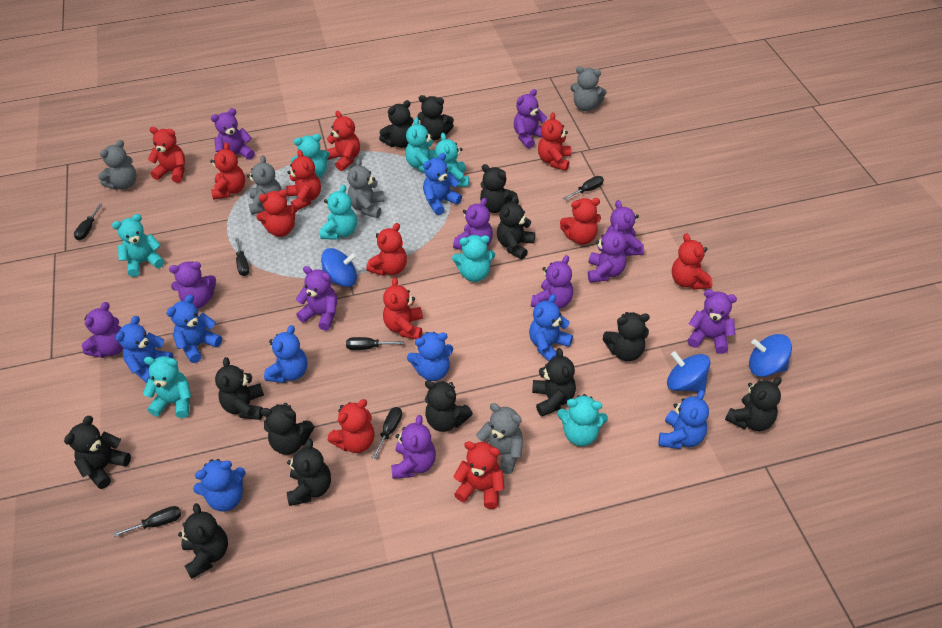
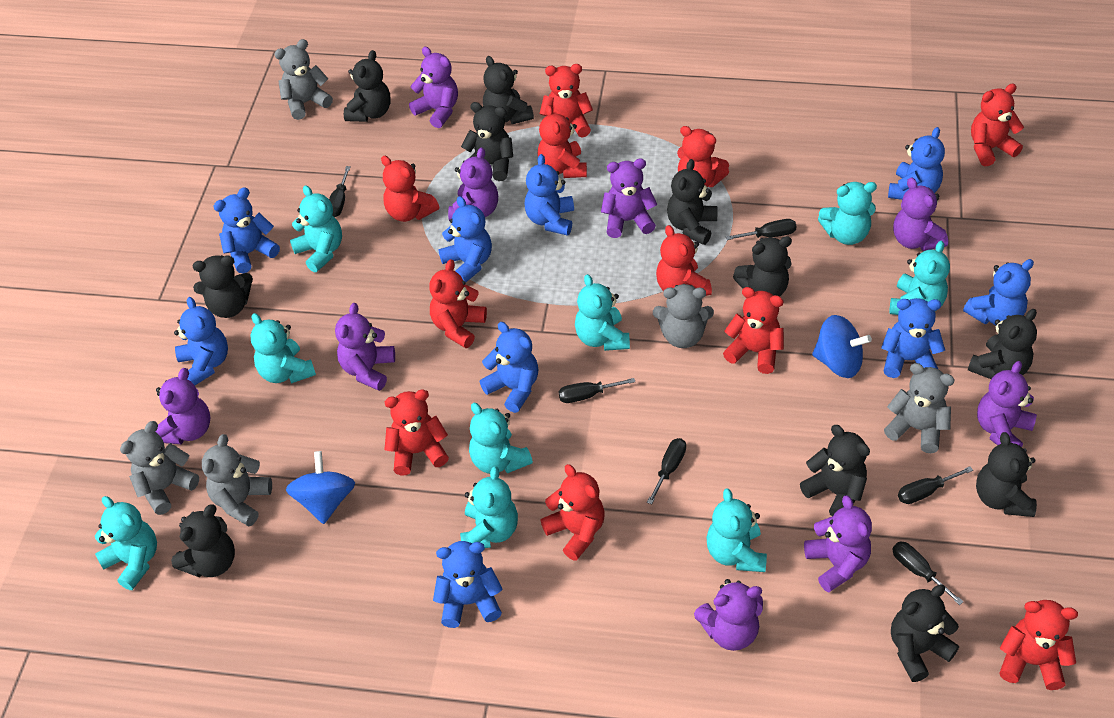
black teddy bear: [64,416,131,489] [178,503,228,579] [215,357,264,420] [261,403,314,455] [287,438,331,506] [379,100,413,148] [417,95,454,140] [425,380,473,432] [480,164,519,213] [497,195,535,260] [532,348,576,416] [602,312,650,361] [725,377,782,431] = 13 -> [171,504,235,577] [193,255,253,318] [344,50,390,122] [461,102,513,181] [483,56,534,124] [667,159,718,245] [733,236,792,296] [800,425,870,516] [891,585,959,682] [968,309,1037,379] [976,432,1037,517] = 11
blue spinning top: [321,248,357,287] [667,351,710,392] [749,334,792,377] = 3 -> [286,451,355,524] [812,315,872,378] = 2
blue teddy bear: [116,316,173,383] [166,295,222,363] [193,459,246,512] [264,325,307,383] [407,332,453,381] [423,153,462,215] [529,294,573,362] [659,390,709,449] = 8 -> [174,297,228,386] [213,188,280,273] [433,541,503,628] [439,196,492,282] [480,322,538,413] [525,154,574,236] [881,298,945,378] [888,127,945,200] [963,259,1034,326] = 9
purple teddy bear: [81,302,123,358] [169,261,216,309] [211,108,255,160] [296,266,337,331] [391,415,436,479] [453,198,493,250] [514,89,547,149] [531,255,573,309] [588,223,627,283] [606,200,644,256] [687,289,737,354] = 11 -> [156,368,210,444] [335,303,395,391] [409,47,458,128] [448,147,498,221] [601,158,657,238] [694,579,763,651] [804,495,872,592] [893,177,948,251] [977,361,1037,447] = 9
red teddy bear: [148,127,185,183] [210,142,245,200] [256,189,298,237] [286,149,321,210] [326,111,360,171] [327,399,374,453] [366,223,407,276] [383,277,423,340] [453,441,505,509] [538,112,571,171] [560,198,601,245] [672,233,712,290] = 12 -> [381,156,439,222] [384,389,449,475] [429,259,487,348] [537,105,587,178] [540,64,593,138] [540,464,605,561] [656,225,712,296] [677,126,729,187] [723,287,784,374] [971,84,1024,166] [1000,600,1078,690] = 11
turquoise teddy bear: [112,214,164,277] [143,356,191,418] [291,134,330,179] [320,184,357,240] [405,117,437,173] [435,133,469,187] [452,235,495,282] [557,394,608,446] = 8 -> [95,496,157,590] [251,313,316,384] [290,186,342,272] [460,466,518,548] [469,403,533,474] [575,274,630,351] [706,488,767,572] [818,182,877,245] [890,241,950,315] = 9

